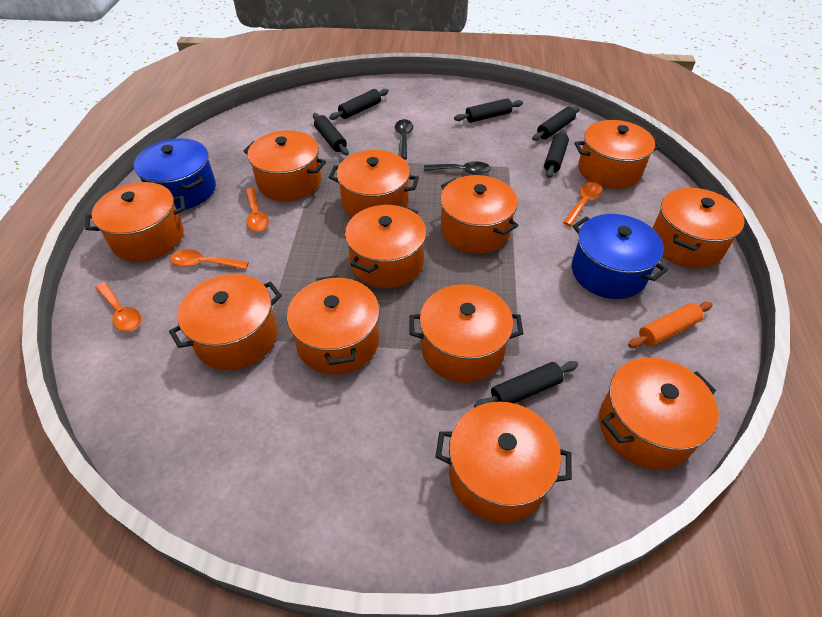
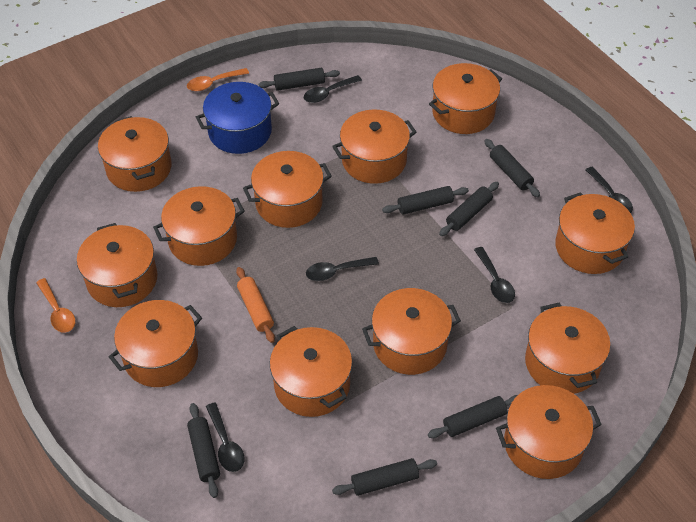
black rolling pin: [313,113,349,155] [329,89,389,120] [454,98,523,123] [474,361,578,408] [532,106,580,141] [544,129,569,178] = 6 -> [187,403,220,498] [258,68,340,91] [332,458,437,496] [382,186,469,215] [428,395,518,438] [439,182,499,236] [484,139,540,197] = 7
black spoon: [395,119,413,160] [424,161,491,175] = 2 -> [206,402,245,472] [304,75,362,103] [306,257,379,281] [474,247,515,303] [585,167,633,213] = 5
blue pot: [134,138,216,209] [572,214,668,299] = 2 -> [196,82,279,154] = 1
orange spoon: [96,282,142,332] [170,249,249,269] [246,188,269,232] [563,182,603,226] = 4 -> [36,278,76,333] [187,68,249,91] = 2

